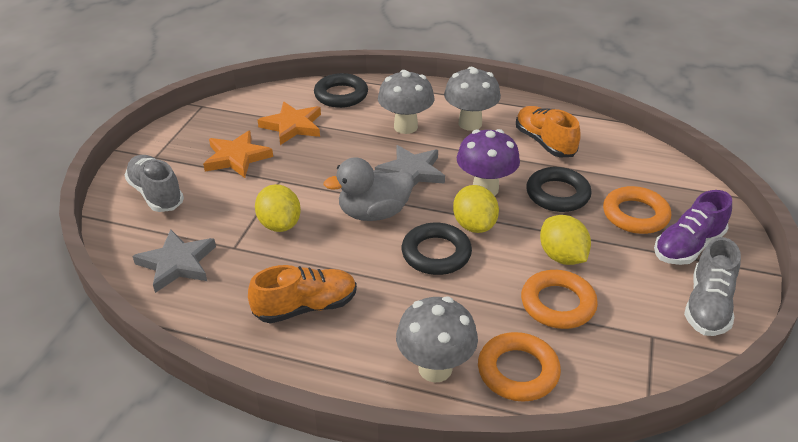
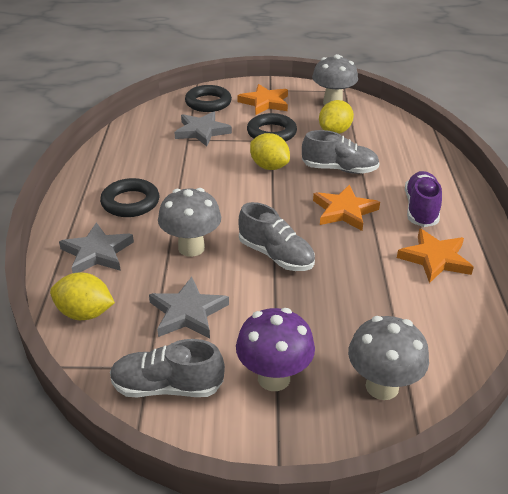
grey duck: [323,157,414,221] = 1 -> none = 0
grey shoe: [125,155,184,212] [684,237,741,336] = 2 -> [110,339,225,397] [238,202,315,271] [302,130,380,174] = 3
grey star: [133,230,216,293] [375,145,445,187] = 2 -> [59,222,134,273] [149,277,229,338] [175,112,232,146] = 3
orange ring: [478,332,561,402] [521,270,598,329] [603,186,671,234] = 3 -> none = 0
orange shoe: [248,265,357,323] [516,106,581,157] = 2 -> none = 0
orange star: [203,130,273,178] [258,102,321,145] = 2 -> [238,84,288,115] [313,185,380,231] [397,228,474,283] = 3

